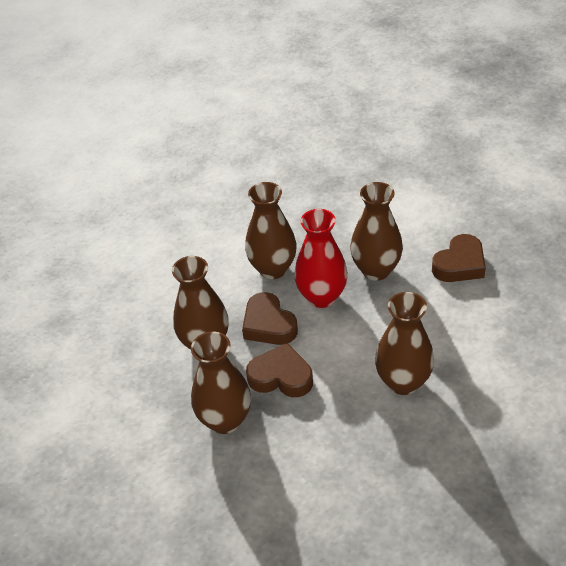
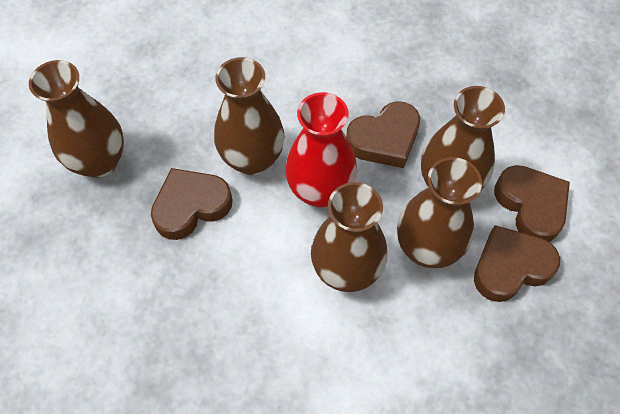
brown heart: [242,292,298,345] [246,343,313,397] [432,234,486,282] = 3 -> [151,168,233,240] [346,101,420,168] [474,225,560,302] [494,165,570,242] = 4

